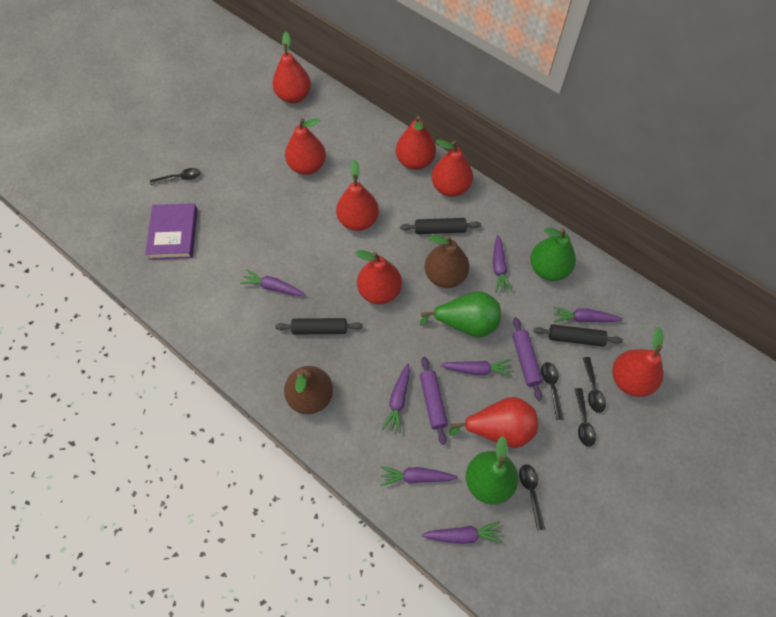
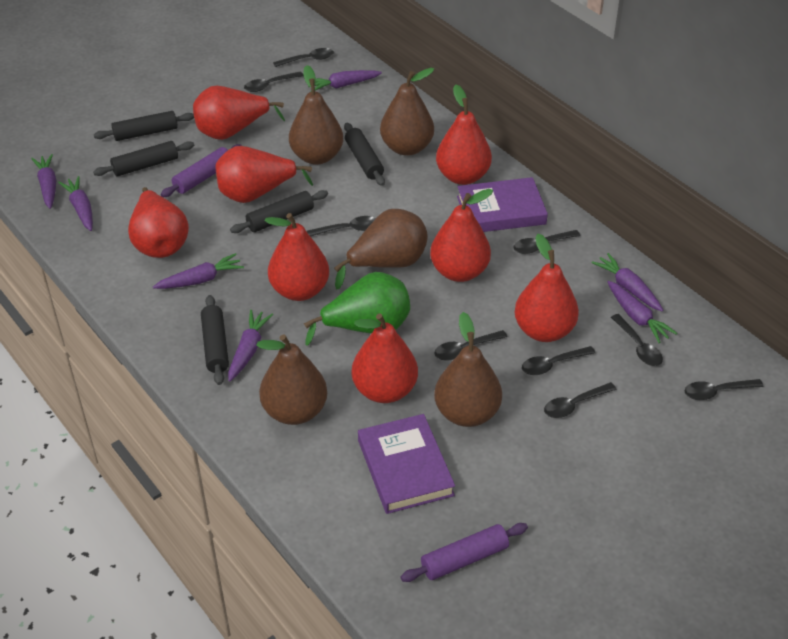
black rolling pin: [275,318,363,335] [400,218,481,234] [533,324,623,347] = 3 -> [93,141,194,176] [94,111,194,141] [201,295,229,385] [230,190,328,233] [344,123,385,186] = 5
black spoon: [150,168,201,185] [519,464,545,531] [541,362,564,420] [575,388,596,447] [583,357,606,413] = 5 -> [244,71,304,92] [273,48,334,67] [307,216,376,237] [434,330,508,361] [513,230,580,254] [522,346,596,375] [544,382,617,418] [611,314,663,366] [685,379,764,400] = 9
brown pear: [284,366,333,414] [425,235,469,288] = 2 -> [256,334,327,425] [289,65,343,165] [334,209,428,289] [380,68,434,156] [434,312,502,427] = 5
green pear: [420,291,501,338] [466,436,518,505] [530,228,576,281] = 3 -> [304,272,410,346] = 1
purple book: [145,203,198,260] = 1 -> [358,414,455,514] [457,177,548,232] = 2

